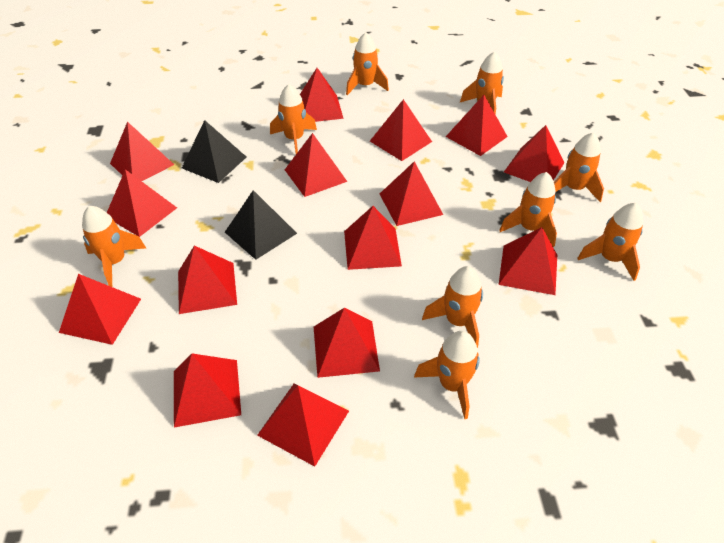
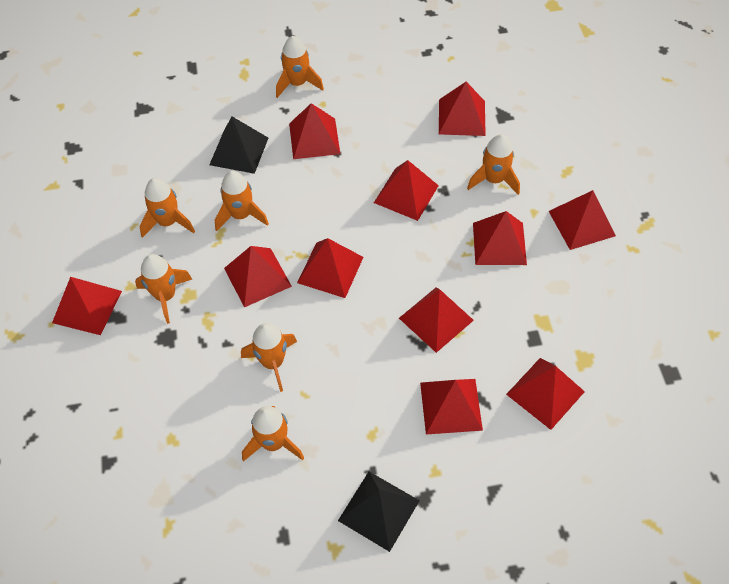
orange rocket: [82,206,146,287] [270,84,317,154] [346,32,389,95] [414,331,480,419] [422,266,483,348] [460,51,504,115] [499,172,557,247] [554,132,604,202] [577,203,643,281] = 9 -> [135,254,192,324] [139,178,195,238] [215,171,269,231] [241,323,297,392] [242,406,304,462] [276,36,324,98] [467,134,520,195] = 7
red pyramid: [59,274,141,345] [107,169,177,237] [110,122,174,181] [174,354,241,428] [178,246,237,314] [257,384,349,467] [285,133,347,197] [300,68,344,122] [314,308,380,378] [344,206,402,270] [370,99,432,161] [380,161,443,226] [446,95,508,156] [499,227,557,295] [504,125,564,182] = 15 -> [52,277,122,335] [224,246,292,307] [289,103,340,159] [297,238,363,298] [374,160,439,221] [399,287,474,353] [420,379,483,435] [439,82,486,136] [473,211,527,265] [506,358,585,430] [549,190,616,250] = 11

